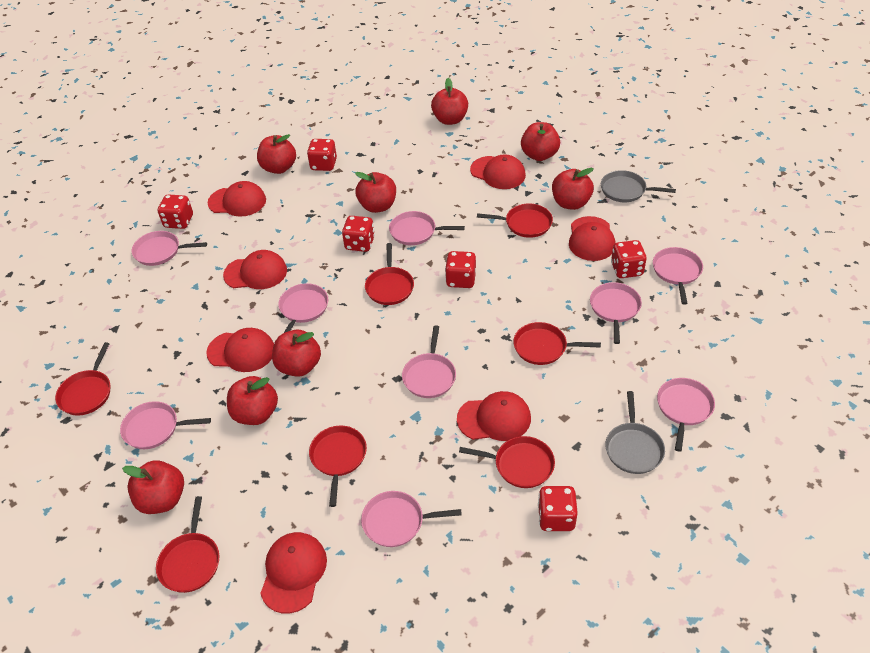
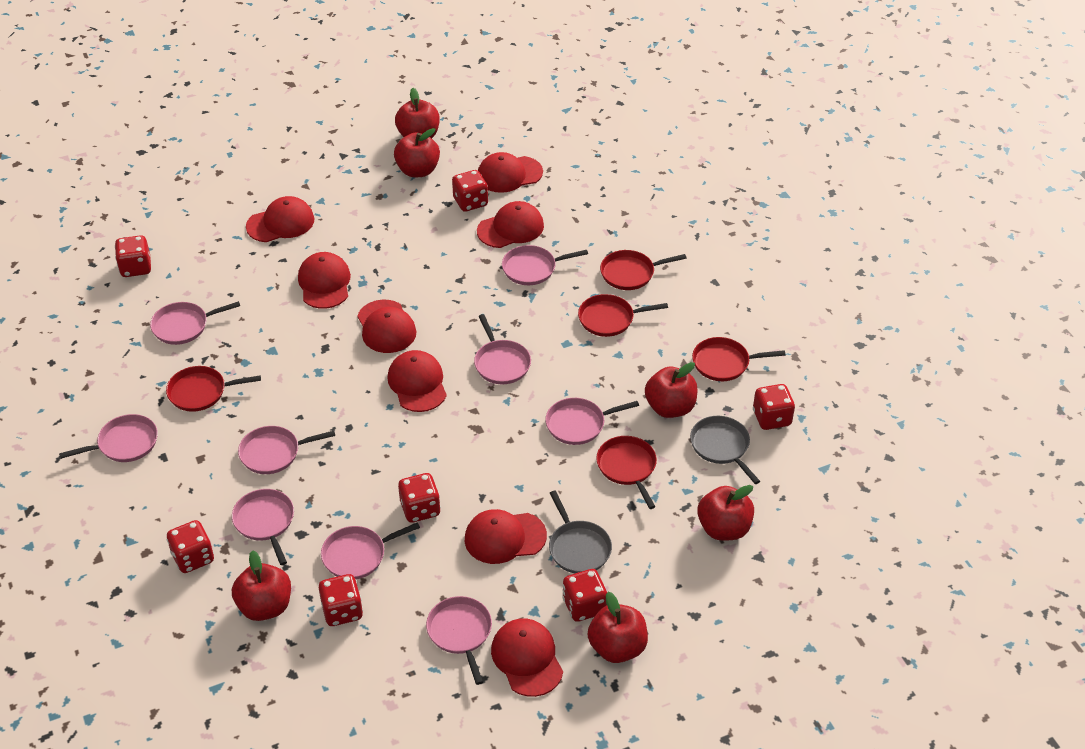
red apple: [122,460,184,514] [227,376,278,425] [257,134,296,174] [272,330,321,377] [355,172,396,213] [431,78,468,125] [521,122,560,161] [552,168,594,210] = 8 -> [232,550,291,621] [394,128,440,178] [395,88,440,138] [588,592,648,663] [645,362,698,418] [697,485,754,540] = 6
red cap: [206,328,274,372] [208,181,266,217] [223,250,287,289] [260,532,327,614] [457,391,531,441] [470,155,526,189] [569,216,615,261] = 7 -> [246,196,314,242] [298,252,351,309] [357,300,416,353] [387,350,447,412] [465,509,547,564] [477,201,544,248] [478,152,543,193] [491,619,563,697] = 8
red dice: [158,194,193,229] [307,139,337,171] [342,216,375,252] [445,251,476,288] [538,486,578,531] [611,240,647,278] = 6 -> [115,235,151,277] [167,520,214,573] [319,574,363,626] [398,473,441,523] [452,170,488,212] [562,569,607,622] [753,384,795,430] = 7
red pan: [55,342,110,416] [156,496,219,593] [309,426,367,507] [365,243,414,305] [459,436,555,488] [477,204,553,238] [513,322,601,365] = 7 -> [166,366,261,412] [578,294,668,337] [596,436,657,509] [600,250,687,290] [692,337,786,381] = 5

